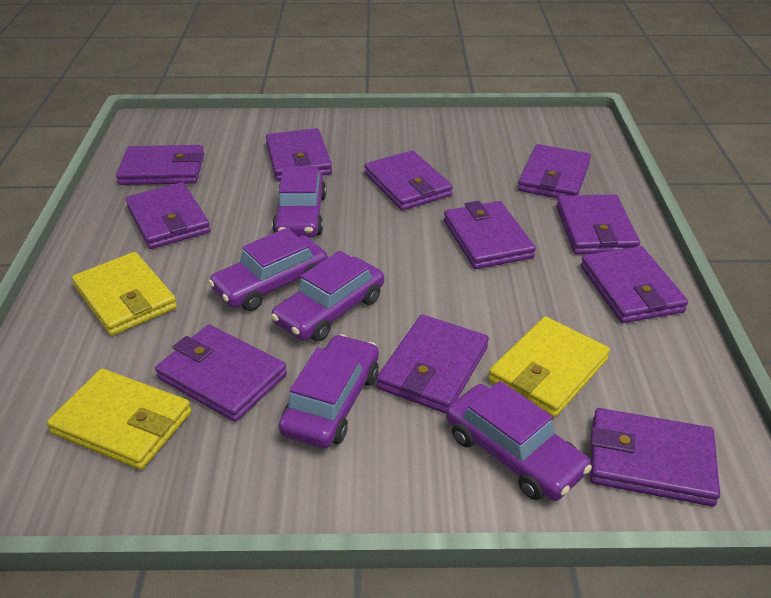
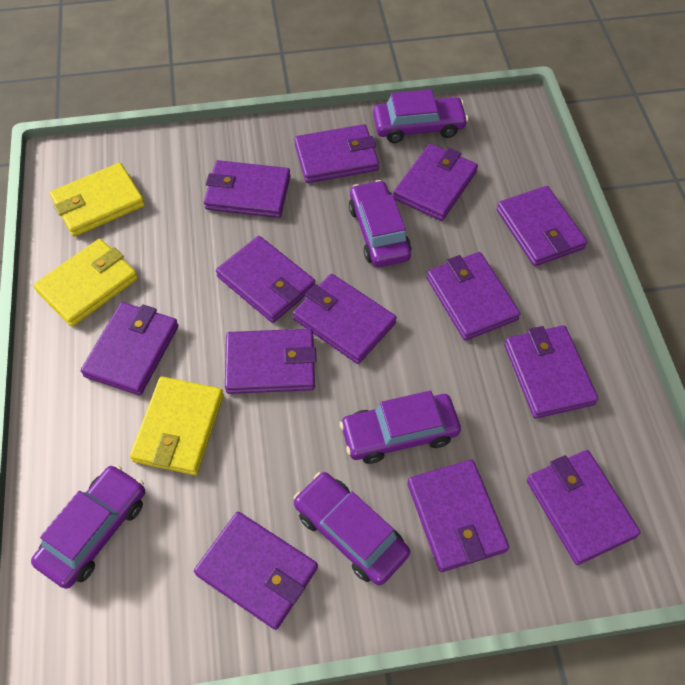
purple wallet: [116,145,204,185] [125,182,211,249] [155,325,287,422] [266,128,332,181] [364,150,453,211] [376,315,489,414] [444,201,536,269] [518,144,591,198] [556,194,640,254] [581,246,688,323] [590,408,720,506] = 11 -> [81,302,179,395] [194,512,318,630] [204,160,290,218] [216,236,315,323] [225,329,316,394] [293,274,397,364] [294,124,379,183] [393,144,478,221] [407,460,509,572] [427,252,520,341] [497,186,587,266] [504,325,598,419] [527,450,641,565] = 13

